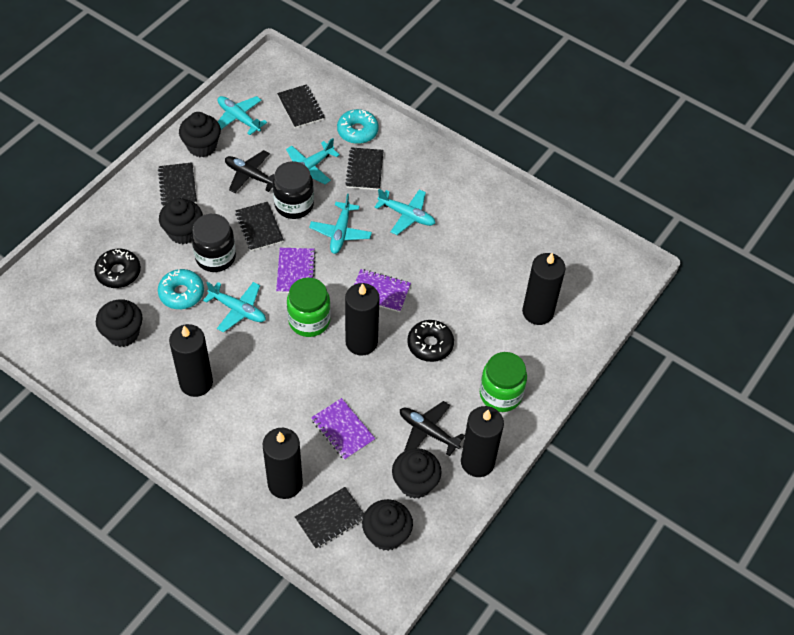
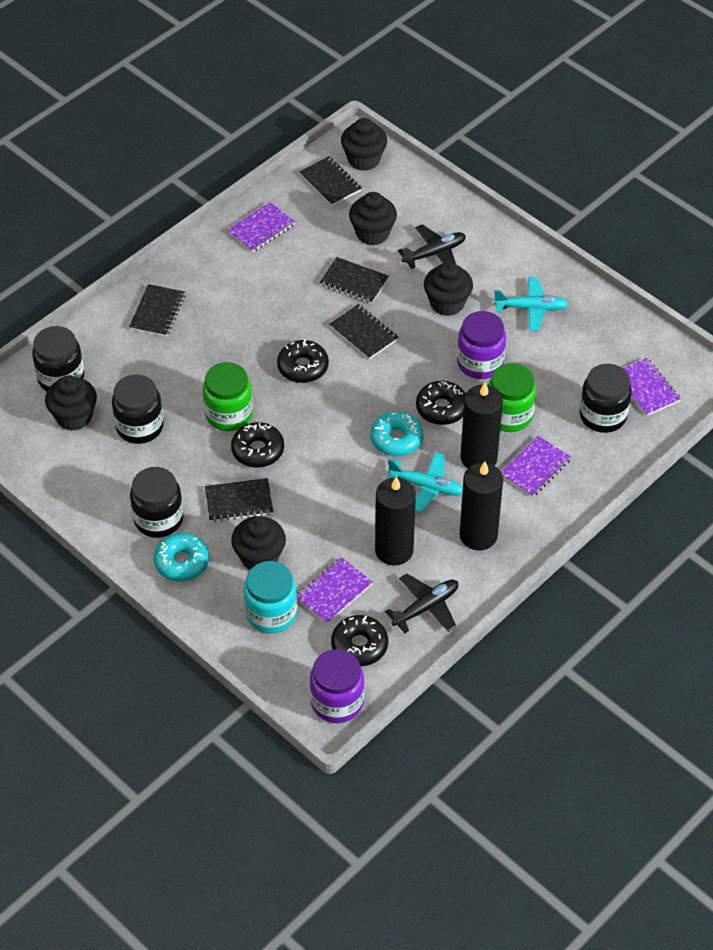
black candle: [169,324,213,397] [263,428,303,499] [345,283,380,356] [461,406,504,477] [522,253,566,325] = 5 -> [375,477,416,566] [460,383,503,469] [460,462,503,551] = 3
black donut: [94,249,141,288] [407,320,454,362] = 2 -> [231,422,284,468] [277,339,329,383] [331,615,388,666] [416,381,466,425] = 4
black jar: [191,214,236,272] [273,161,314,219] = 2 -> [32,326,84,391] [112,374,164,444] [130,467,183,538] [580,364,632,433] = 4
purple jar: none = 0 -> [310,649,364,723] [457,311,506,379] = 2
purple notebook: [276,248,316,293] [311,398,375,460] [354,269,411,312] = 3 -> [228,202,295,252] [297,557,373,624] [501,436,571,497] [623,358,681,416] = 4
turquoise jar: none = 0 -> [244,561,297,634] = 1
turquoise plane: [203,282,266,332] [217,96,267,135] [286,138,340,184] [309,194,372,254] [375,189,435,235] = 5 -> [387,452,463,513] [493,277,568,331] = 2

